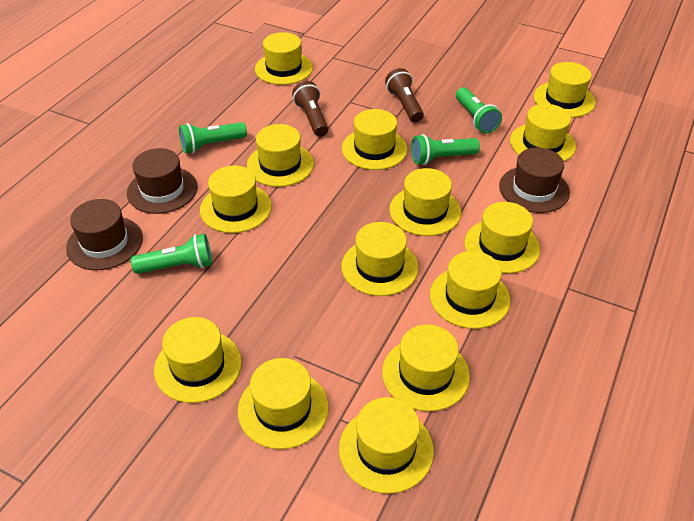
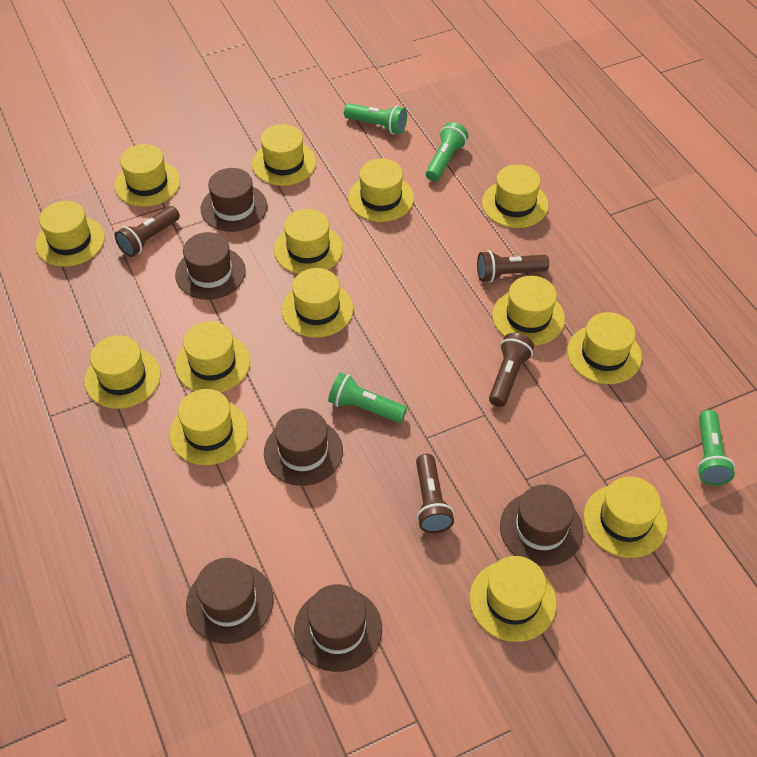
brown flashlight: [292,81,328,137] [385,68,424,123] = 2 -> [115,206,180,257] [416,454,454,533] [477,250,549,283] [489,333,534,407] = 4
brown hat: [66,199,143,270] [127,148,197,214] [499,148,570,213] = 3 -> [175,232,246,300] [186,558,273,644] [201,168,267,232] [264,408,343,486] [294,584,382,672] [500,484,583,566] = 6

